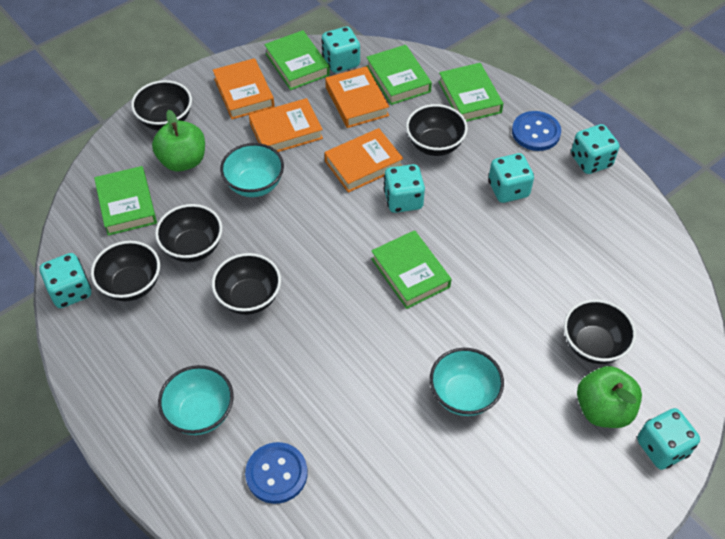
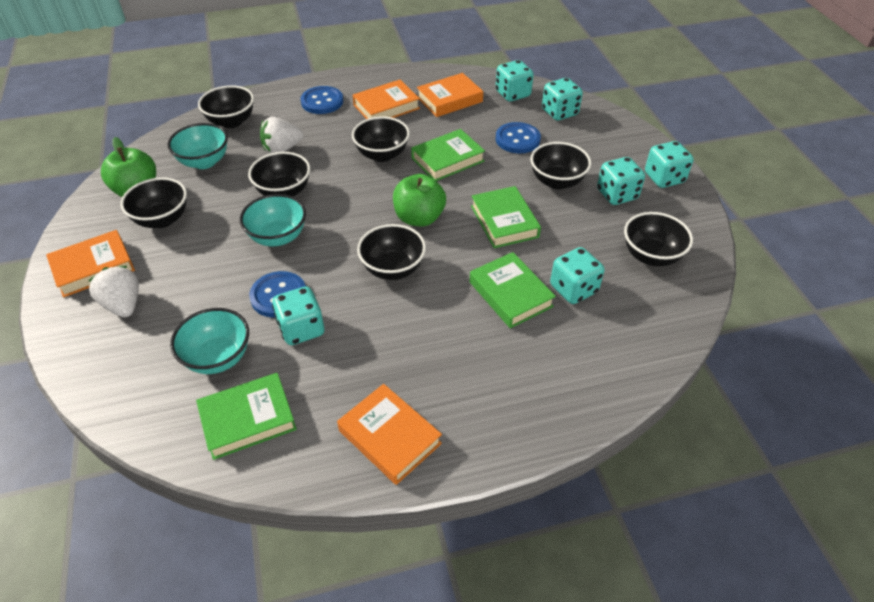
black bowl: [91,241,160,302] [131,80,192,130] [155,204,222,262] [212,253,281,315] [406,104,468,156] [564,299,636,364] = 6 -> [121,177,187,228] [198,85,254,128] [248,152,310,197] [352,116,410,162] [357,224,426,280] [530,142,591,189] [624,212,693,266] = 7
blue button: [245,442,307,504] [512,111,561,151] = 2 -> [249,271,306,318] [301,86,343,114] [496,122,541,153] = 3
green book: [94,166,157,236] [264,30,330,90] [366,45,432,105] [371,230,452,309] [438,63,503,122] = 5 -> [196,373,297,460] [411,129,485,181] [470,252,556,328] [471,186,541,248] = 4
white strawberry: none = 0 -> [88,266,139,317] [260,117,303,153] = 2

